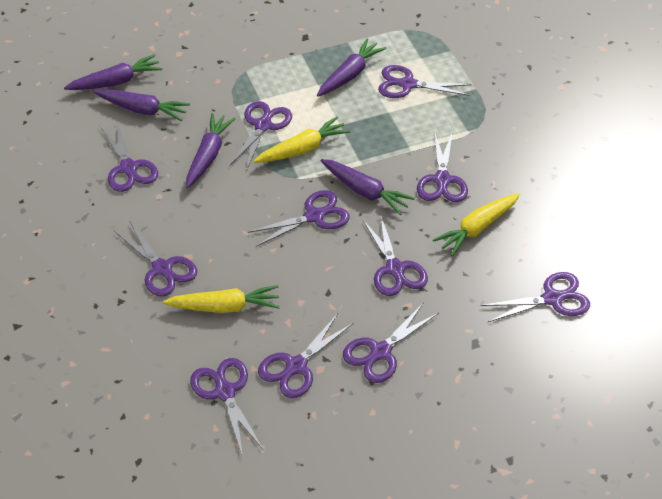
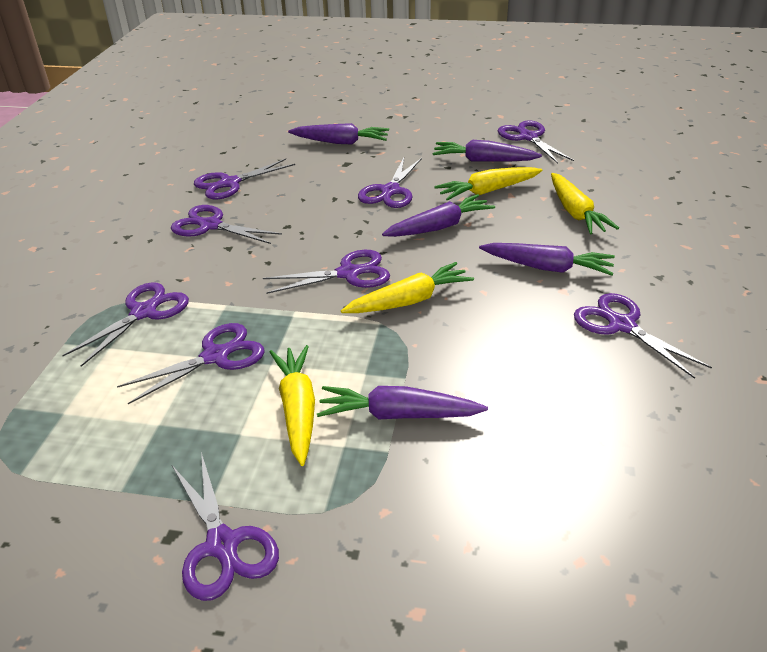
purple scissors: [101,122,158,192] [114,222,197,297] [190,358,263,456] [229,101,292,171] [248,190,350,246] [258,313,354,398] [343,302,439,383] [362,214,428,296] [378,65,472,98] [417,131,468,202] [481,272,590,322] = 11 -> [62,282,189,367] [117,323,265,404] [171,205,282,244] [172,452,279,601] [194,159,295,199] [263,250,390,294] [358,158,422,208] [498,120,574,163] [574,293,712,379] = 9
yellow carrot: [163,285,280,313] [254,116,351,163] [433,193,520,257] = 3 -> [270,345,315,466] [341,262,474,313] [434,167,542,201] [551,173,619,234] = 4

